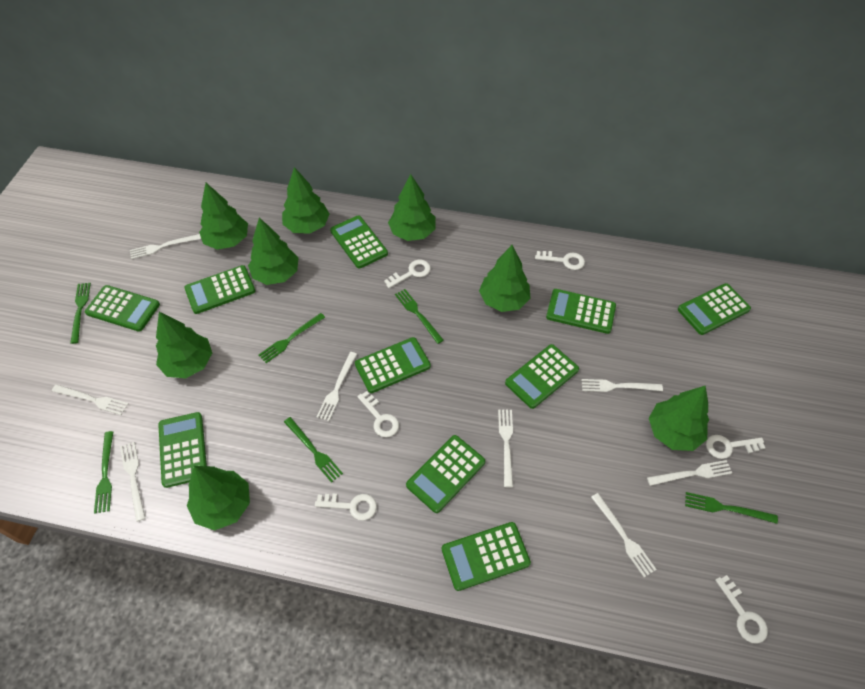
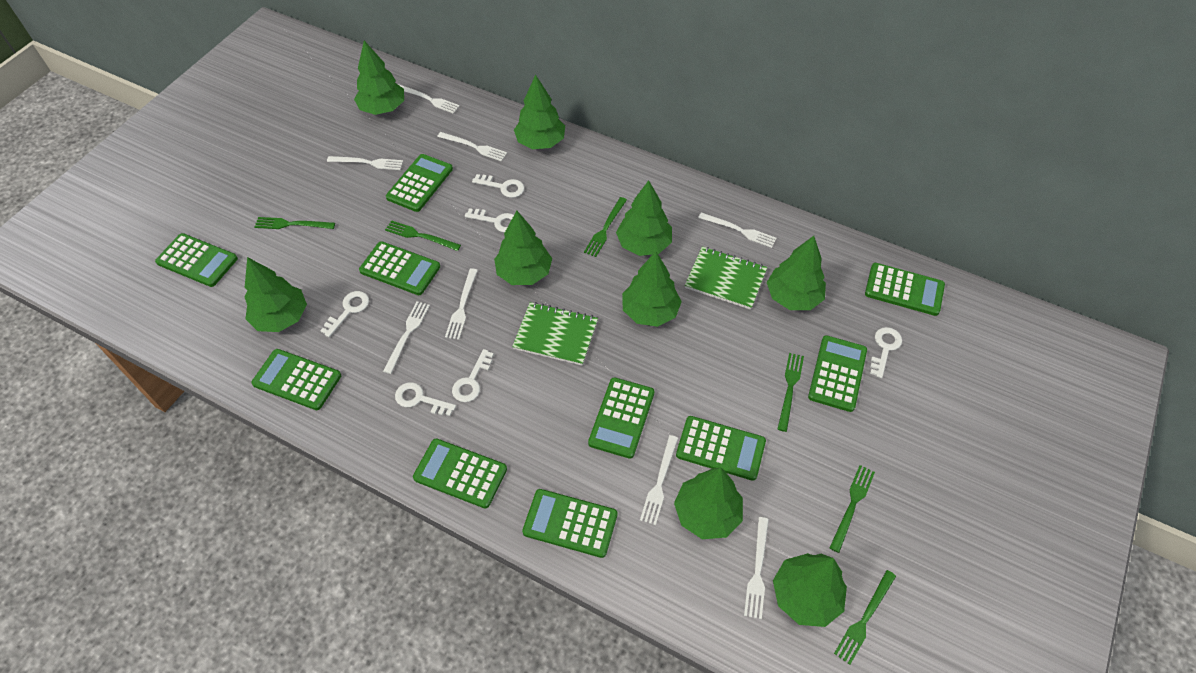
green notebook: none = 0 -> [512,302,598,365] [685,246,767,310] = 2
green tree: [156,312,212,378] [187,466,250,530] [199,183,248,250] [248,217,298,285] [282,167,330,234] [388,174,436,241] [479,245,531,312] [649,385,709,451] = 8 -> [245,257,307,332] [354,41,404,115] [494,211,552,285] [514,75,565,149] [616,180,672,256] [622,251,682,327] [674,468,743,539] [767,236,826,310] [773,553,847,627] = 9

